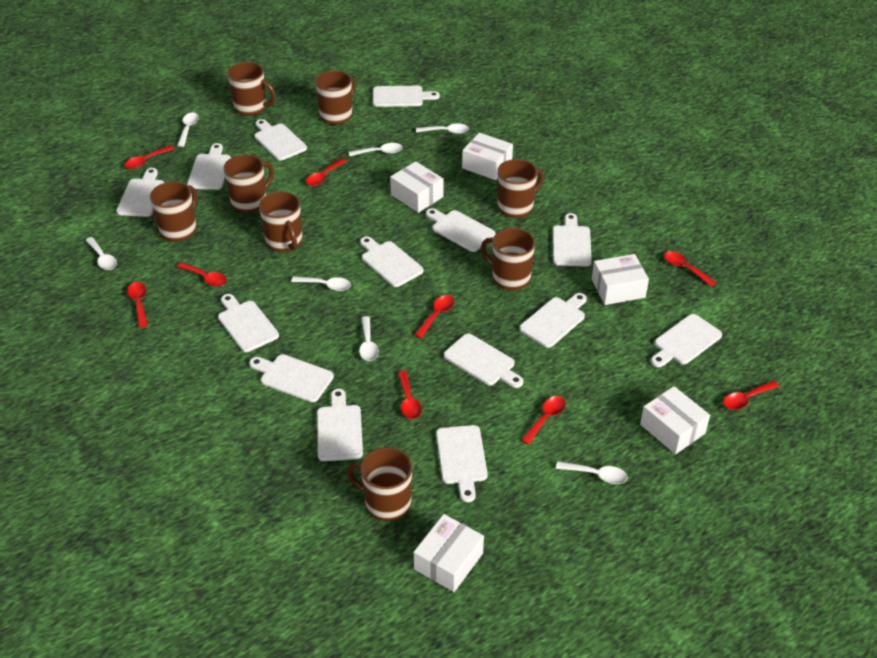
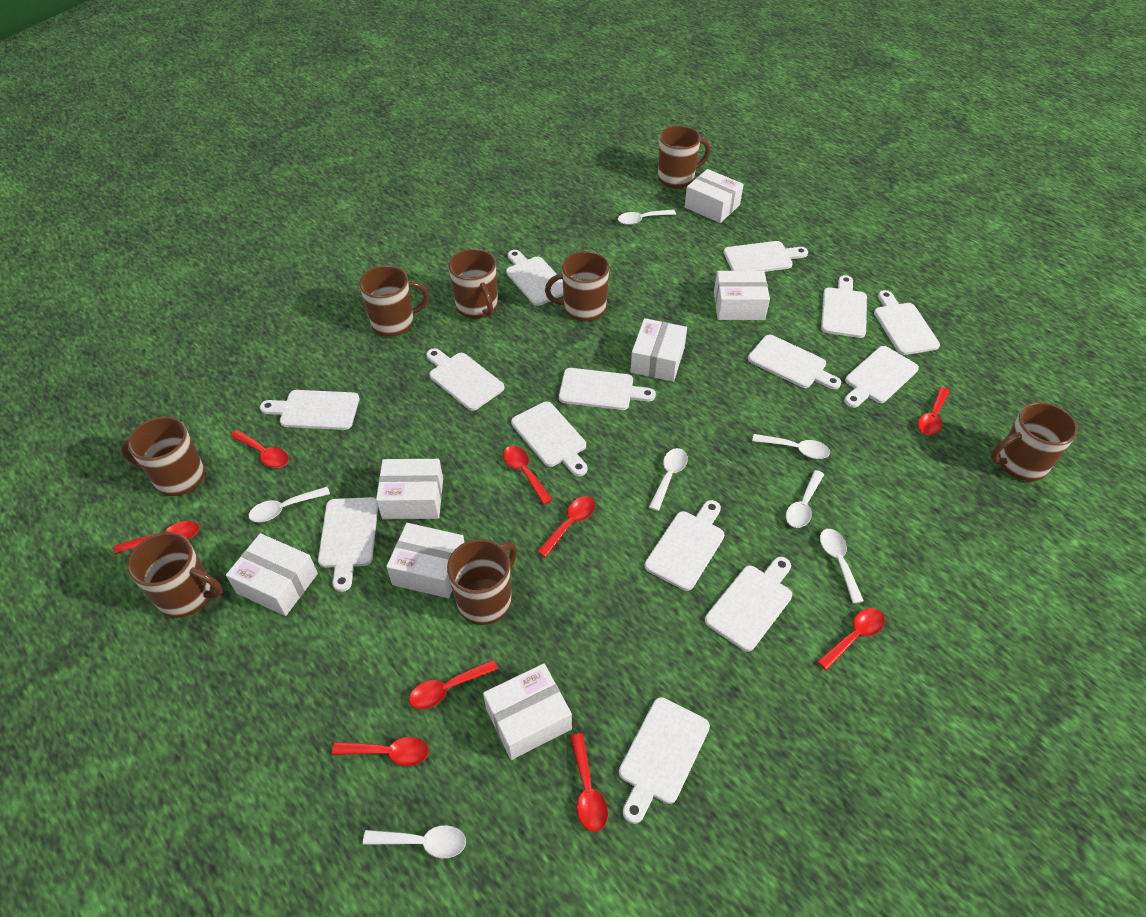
white box: [390,161,444,213] [414,514,484,592] [462,133,513,180] [592,254,649,305] [640,386,710,454] = 5 -> [226,533,318,616] [376,459,443,519] [386,523,465,598] [483,663,572,760] [630,318,687,382] [685,169,744,223] [714,271,770,320] = 7

